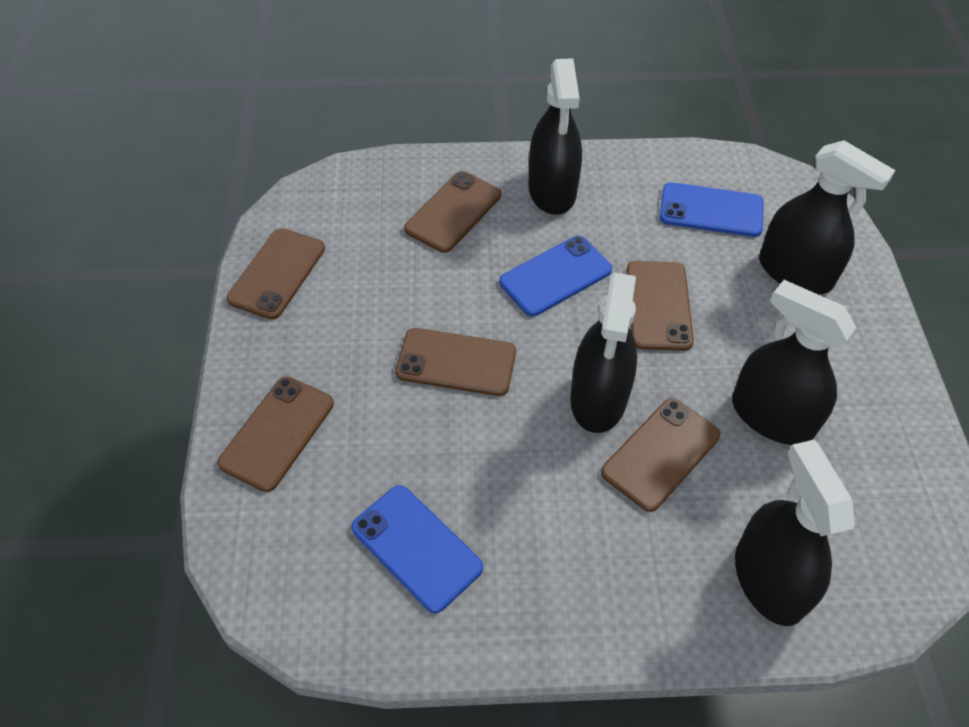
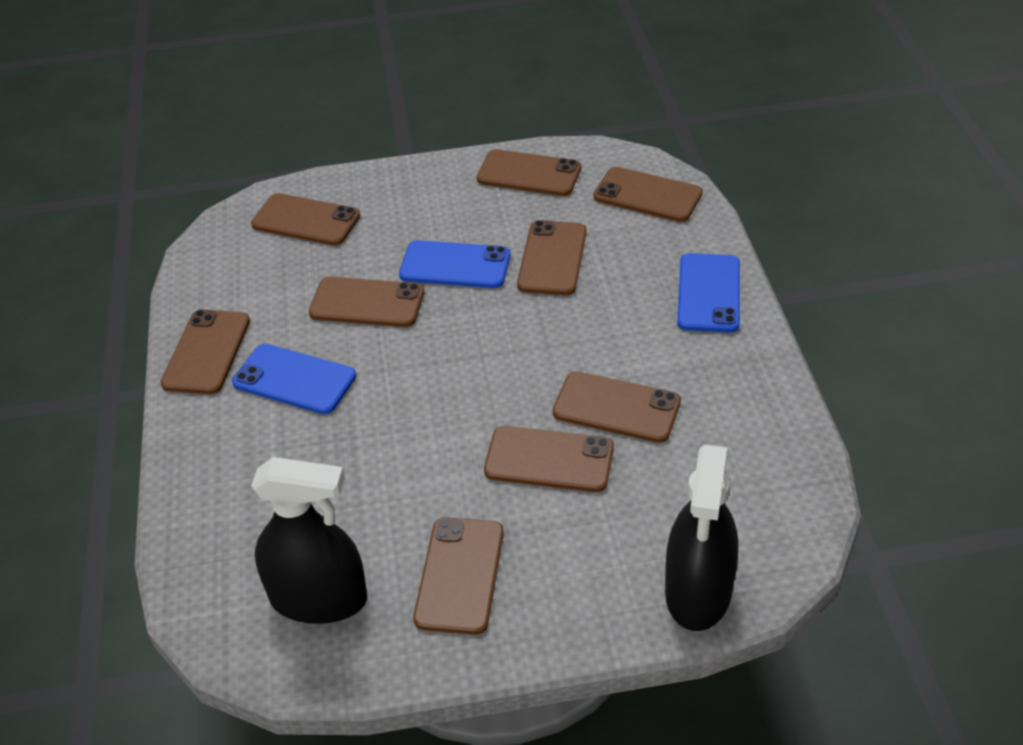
black spray bottle: [529,58,582,215] [570,273,637,433] [732,280,856,445] [735,440,855,626] [759,140,895,294] = 5 -> [251,457,367,624] [665,444,738,631] = 2
brown phone: [217,377,334,492] [226,228,325,320] [395,328,516,396] [404,171,501,253] [601,398,720,512] [626,261,694,351] = 6 -> [160,309,250,394] [251,193,360,246] [309,277,424,327] [413,517,504,635] [477,149,581,196] [484,426,614,492] [517,220,587,295] [553,371,681,443] [593,167,703,222] = 9

